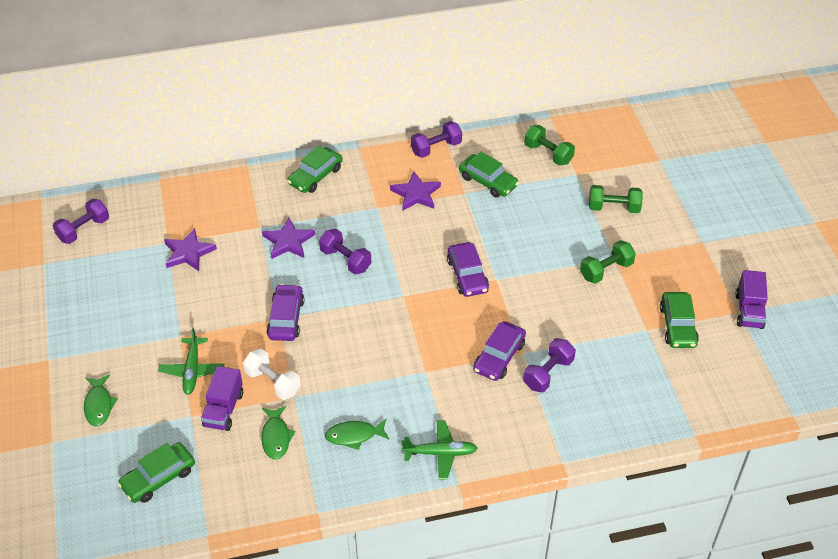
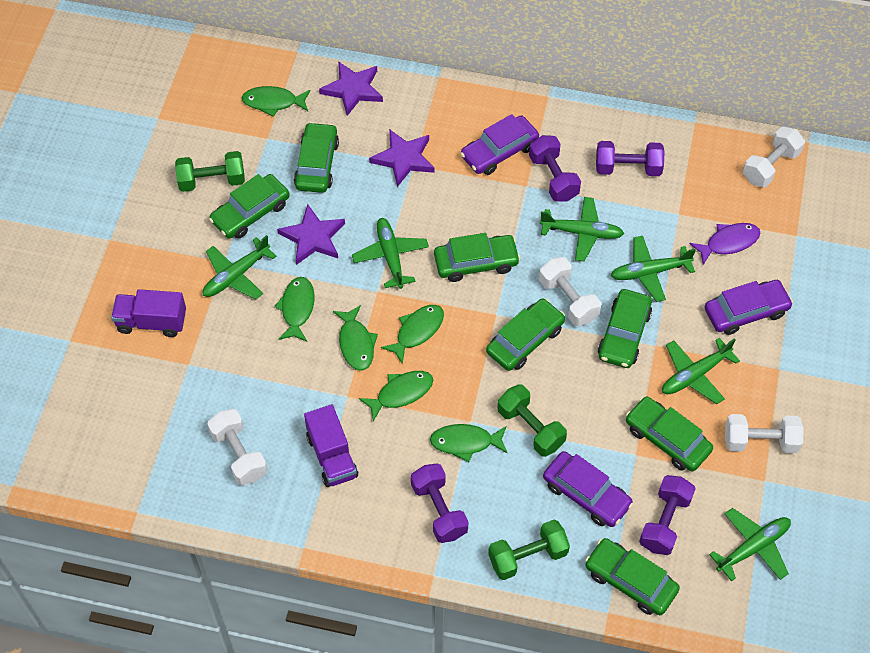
green car: [118,442,195,503] [287,146,343,193] [459,152,519,198] [660,292,699,348] = 4 -> [209,174,290,239] [294,122,339,193] [434,233,520,282] [486,299,565,371] [585,538,680,615] [598,289,652,368] [626,396,713,472] = 7
green fish: [84,374,118,426] [261,406,295,460] [325,419,390,450] = 3 -> [242,86,310,117] [274,277,315,342] [333,305,378,371] [359,371,433,421] [381,305,444,365] [430,424,508,462] = 6
green plane: [158,328,224,395] [401,420,478,479] = 2 -> [203,235,277,299] [352,218,429,289] [540,197,624,262] [611,236,696,302] [662,338,740,404] [709,508,791,581] = 6
purple fish: none = 0 -> [690,223,760,265] = 1
white dumbbell: [243,349,301,400] = 1 -> [207,409,267,485] [539,257,601,326] [725,414,804,453] [743,126,805,187] = 4

